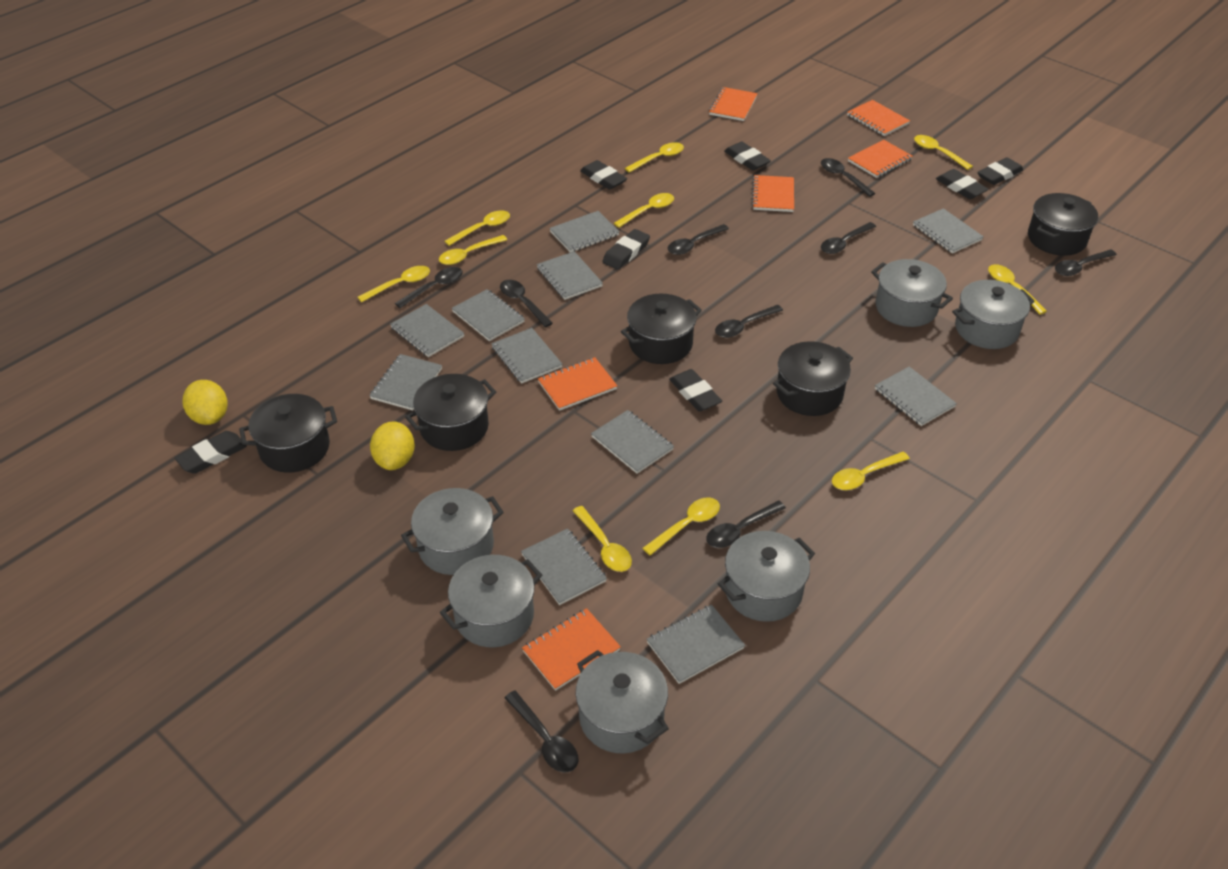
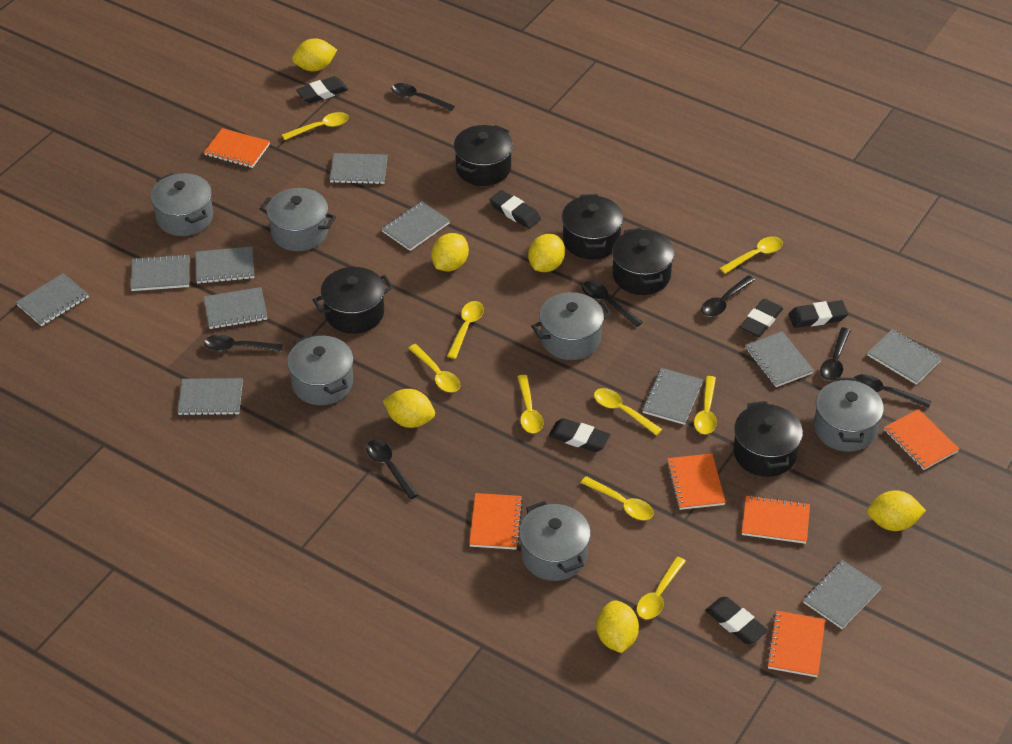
black eraser: [174,431,247,474] [580,160,627,190] [602,229,650,270] [669,369,722,412] [724,141,771,170] [936,169,989,199] [978,158,1023,185] = 7 -> [296,76,348,103] [489,190,541,229] [549,418,611,452] [705,597,768,644] [740,299,783,337] [788,300,848,328] = 6
black spoon: [395,267,463,308] [500,280,553,327] [505,690,578,772] [668,224,729,255] [706,501,786,548] [715,305,783,338] [821,158,875,197] [821,222,876,254] [1055,249,1117,276] = 9 -> [204,334,283,352] [366,440,419,499] [391,83,455,111] [582,281,643,327] [701,275,755,317] [820,327,851,381] [854,374,931,408] = 7
yellow lemon: [183,380,228,425] [370,421,415,470] = 2 -> [292,38,337,71] [383,389,435,428] [431,233,469,271] [528,234,565,272] [596,600,639,653] [867,490,926,531] = 6
yellow spoon: [357,266,430,303] [439,235,507,265] [445,210,510,246] [573,506,632,572] [614,193,674,228] [625,142,684,173] [643,497,720,556] [832,452,910,490] [914,135,973,170] [988,264,1047,315] = 10 -> [282,112,349,140] [408,344,460,392] [447,301,484,359] [517,375,543,433] [581,476,654,520] [594,388,662,436] [637,556,686,619] [694,376,717,434] [720,236,783,274] = 9

